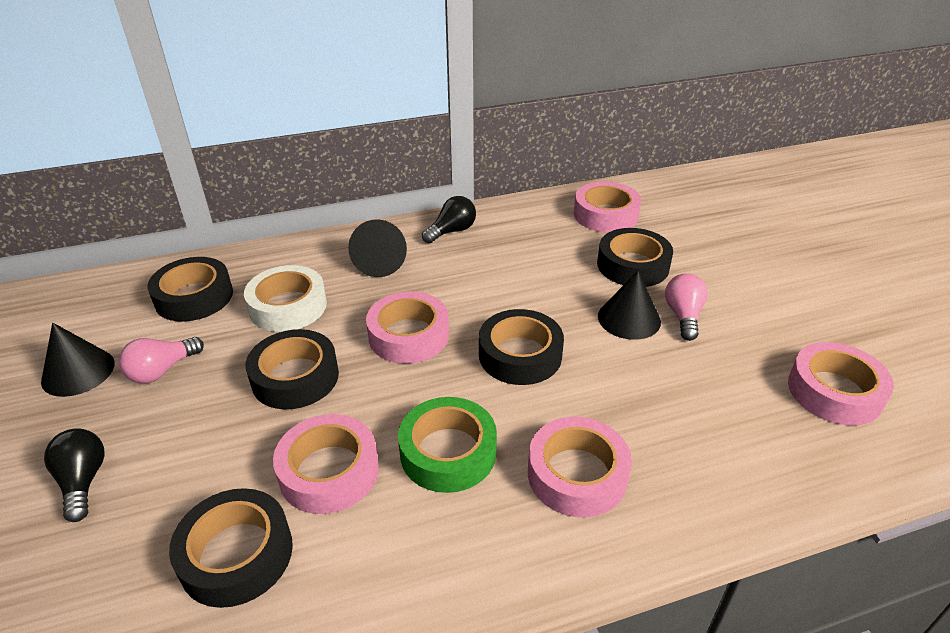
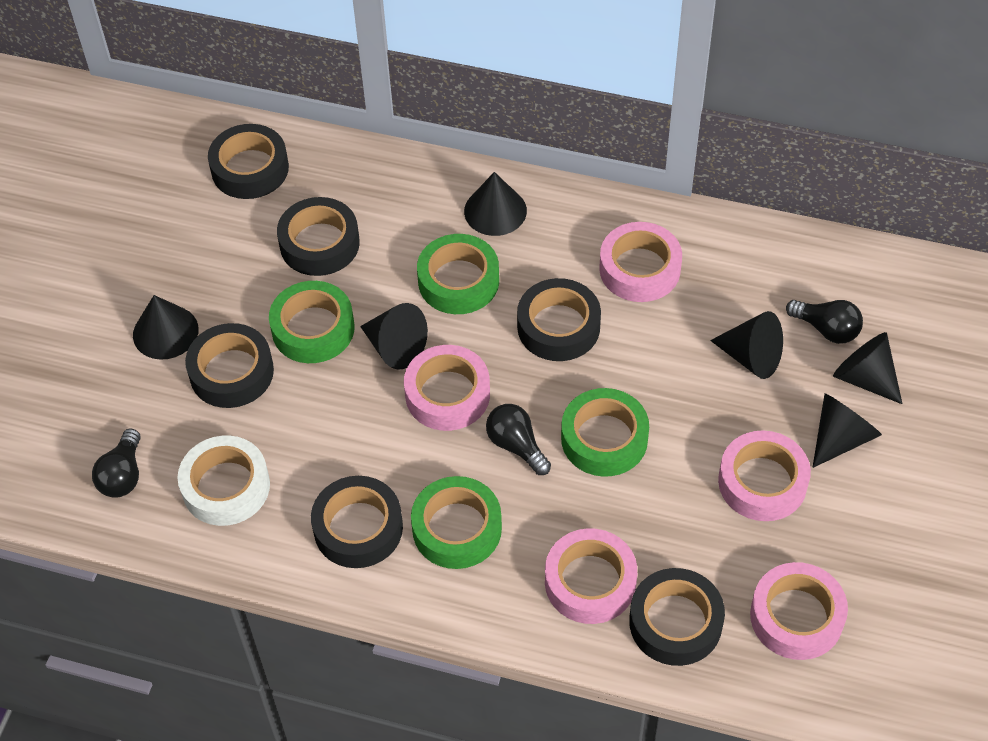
black cone: [41,323,115,397] [348,219,407,277] [598,271,661,340] = 3 -> [133,295,199,360] [360,303,428,370] [464,172,527,236] [710,311,783,379] [812,393,882,468] [833,332,902,404] = 6
black light bulb: [44,428,105,522] [422,196,476,243] = 2 -> [92,429,141,498] [486,404,551,475] [786,300,863,344] = 3
black tape: [147,257,233,322] [169,488,293,608] [246,329,339,409] [479,309,564,385] [597,228,673,287] = 5 -> [185,323,274,408] [208,124,289,199] [277,197,360,276] [311,476,403,568] [517,278,601,361] [629,568,725,666] = 6
green tape: [398,397,497,493] = 1 -> [269,281,355,363] [411,476,502,569] [417,234,499,314] [561,388,649,477] = 4
pink light bulb: [119,337,204,383] [665,273,708,341] = 2 -> none = 0

